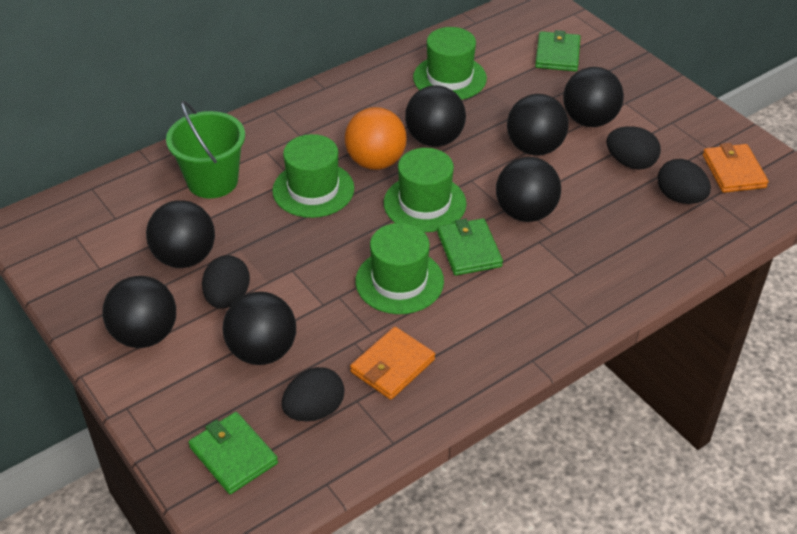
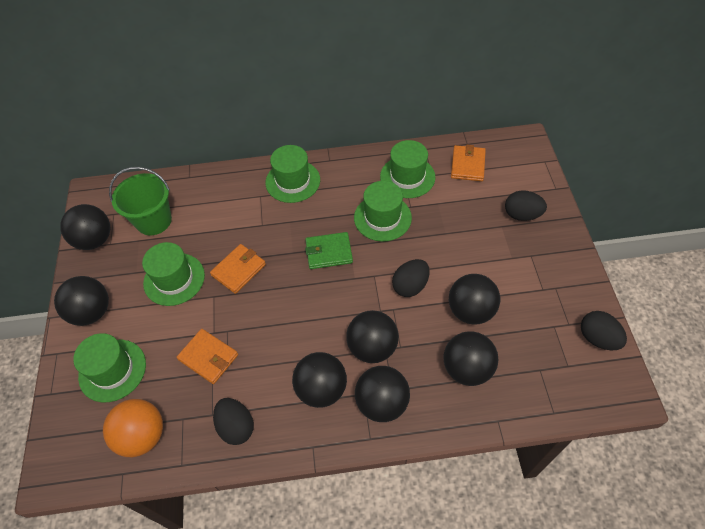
green hat: [272,134,354,218] [356,223,444,314] [384,148,466,232] [413,27,487,100] = 4 -> [73,333,146,402] [142,242,205,306] [265,145,320,203] [354,181,412,241] [380,140,435,198] = 5
green wallet: [189,412,278,494] [438,218,503,276] [535,30,580,71] = 3 -> [305,232,353,269] = 1
orange wallet: [350,327,435,400] [703,143,769,193] = 2 -> [177,329,238,384] [210,244,266,294] [451,145,486,181] = 3

